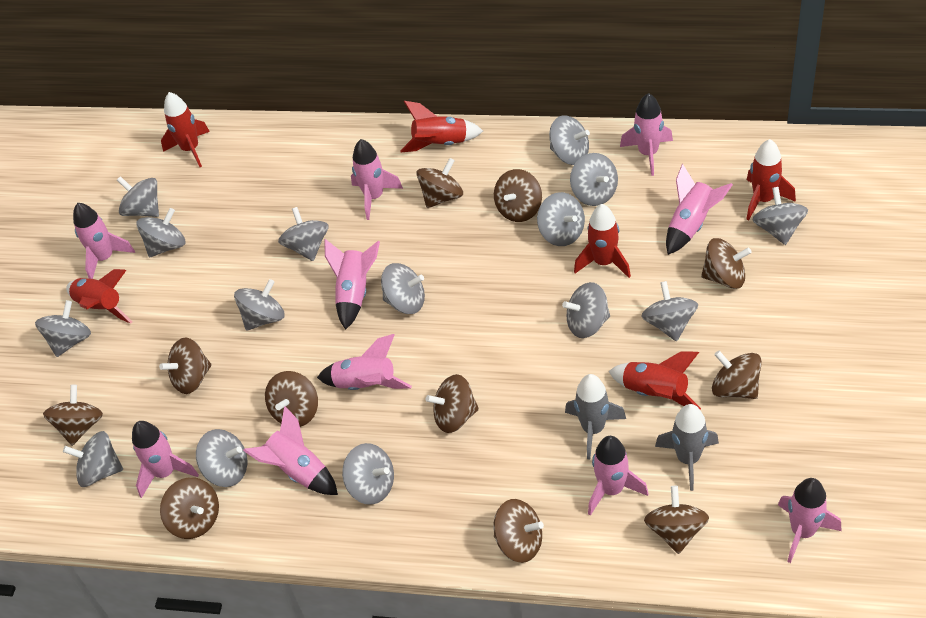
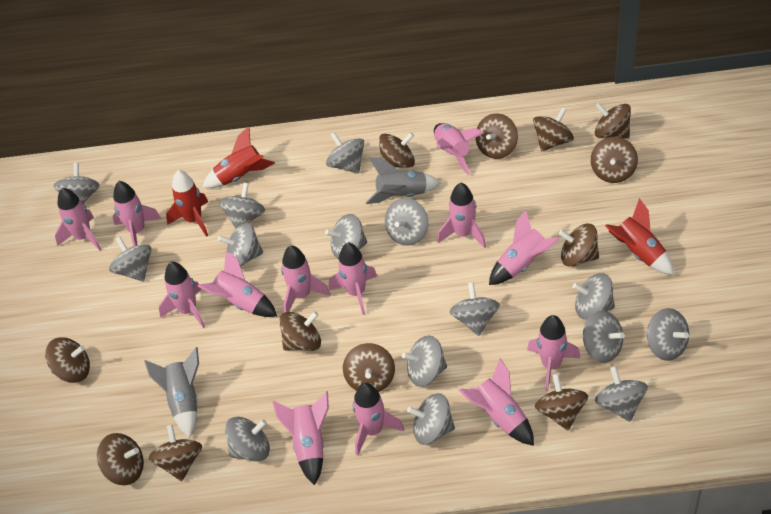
brown spinning top: [43,385,103,446] [159,337,212,394] [160,477,219,539] [265,371,318,427] [416,158,463,208] [426,374,479,433] [493,499,544,563] [494,169,542,222] [644,486,709,554] [701,238,752,289] [712,351,762,399] = 11 -> [45,337,90,383] [97,433,144,485] [149,424,202,481] [279,311,321,351] [343,343,395,392] [379,132,415,168] [476,113,518,159] [533,107,574,151] [535,374,588,430] [558,224,599,267] [591,137,638,183] [595,103,631,139] = 12
pink rocket: [73,203,135,279] [132,421,199,498] [243,406,338,495] [317,334,412,390] [325,239,380,330] [351,139,403,220] [588,436,648,516] [620,93,673,176] [666,164,733,255] [778,478,842,563] = 10 -> [55,188,102,251] [112,181,161,246] [159,262,205,328] [198,250,277,317] [272,391,329,485] [281,245,330,313] [329,243,377,315] [353,383,404,456] [434,123,484,175] [437,183,486,248] [459,358,534,446] [489,210,560,285] [527,315,581,391] = 13
red rocket: [66,269,133,324] [161,92,210,167] [400,101,483,152] [574,204,631,278] [609,351,701,409] [746,139,796,220] = 6 -> [166,170,208,237] [202,127,275,188] [605,198,674,275] = 3

